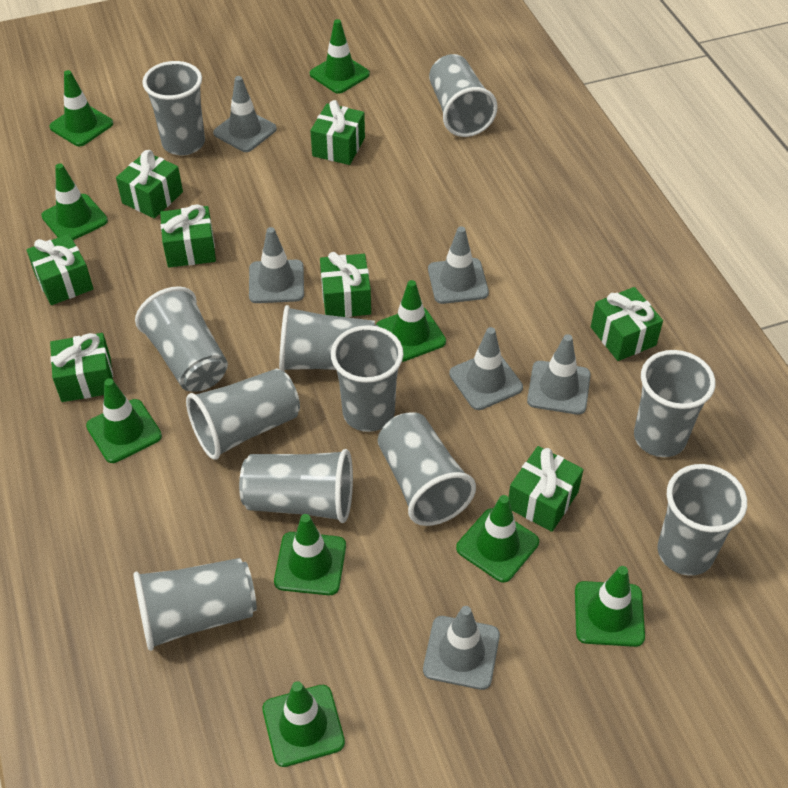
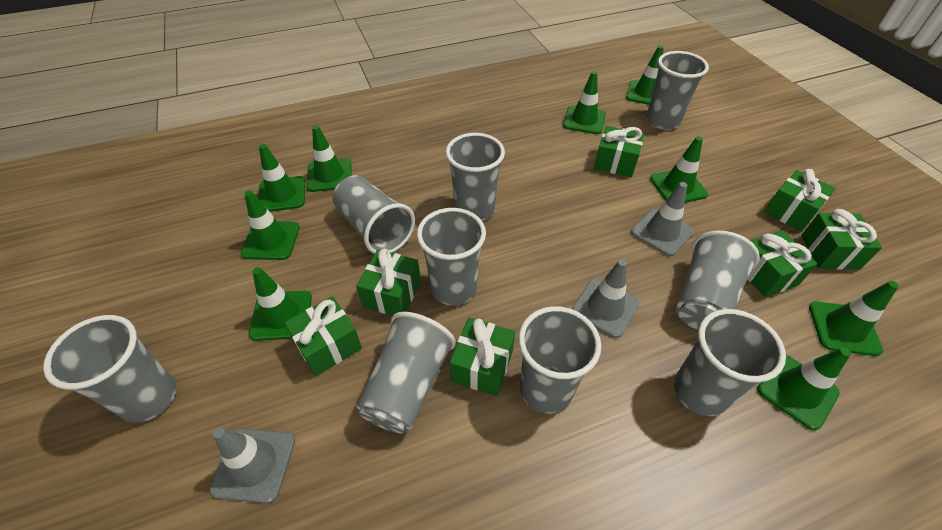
green gift: [26,234,93,305] [50,333,113,402] [116,150,183,218] [160,204,216,267] [310,100,365,165] [320,252,371,317] [508,446,584,532] [591,287,663,361] = 8 -> [284,296,362,376] [356,248,421,316] [450,318,515,396] [594,126,644,177] [748,230,817,297] [764,169,836,232] [801,209,882,270] = 7
grey cup: [133,558,257,651] [135,286,228,392] [142,61,205,155] [186,368,300,460] [239,449,353,523] [279,305,379,371] [331,325,404,432] [378,412,476,526] [429,54,497,137] [634,350,715,457] [657,464,747,576] = 11 -> [43,315,176,423] [332,175,415,254] [357,312,456,434] [417,208,486,306] [446,133,505,221] [519,306,601,413] [646,51,709,130] [674,309,786,416] [676,231,760,330] = 9
grey traffic cone: [213,76,277,152] [249,227,304,303] [423,606,500,690] [428,226,489,304] [449,327,523,410] [527,334,591,415] = 6 -> [210,427,295,503] [572,259,640,338] [631,182,694,256] = 3

